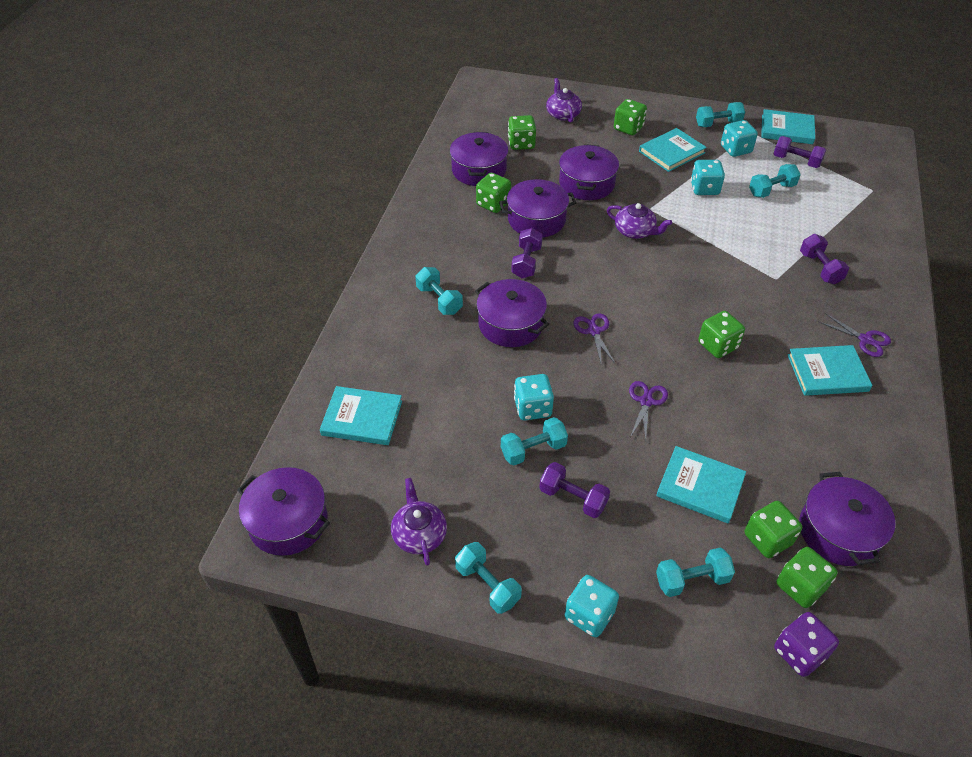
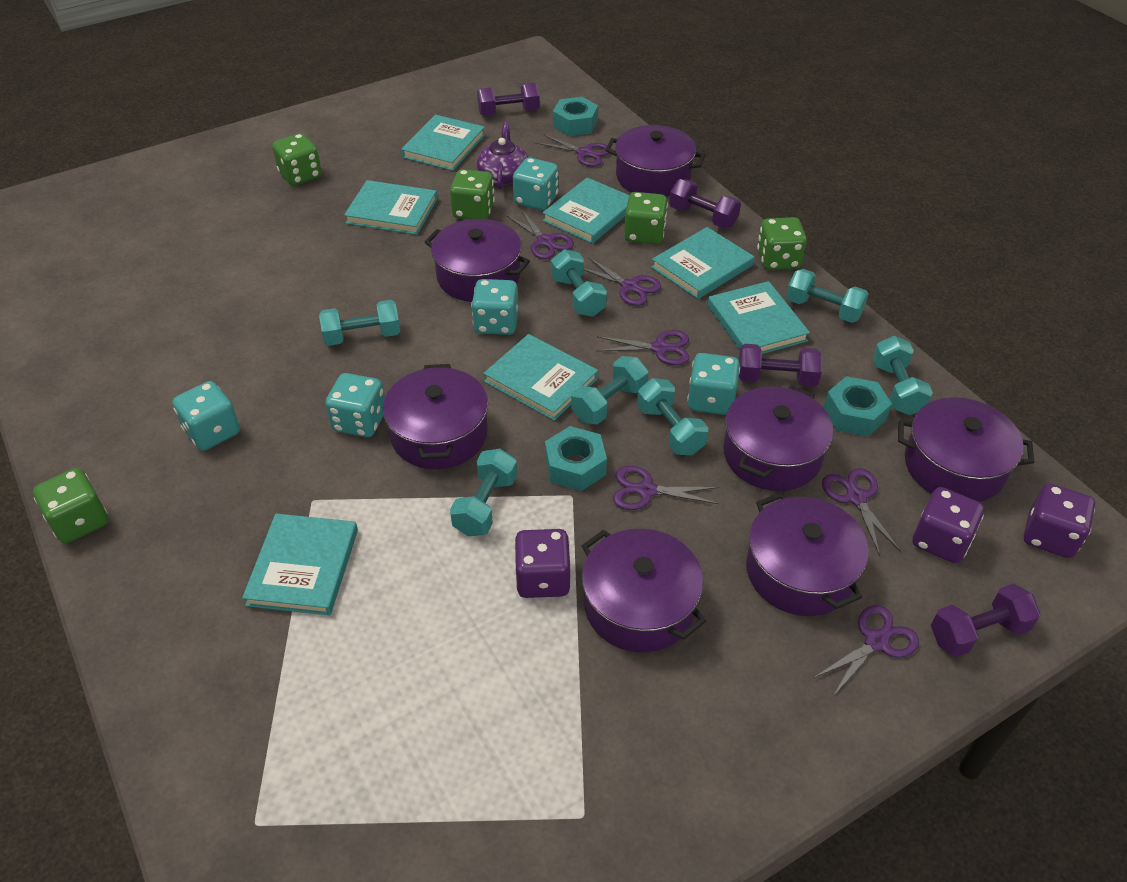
green dice: [476,173,511,213] [508,115,536,150] [614,99,647,135] [698,311,745,358] [745,501,802,558] [777,547,838,608] = 6 -> [33,468,108,544] [272,133,322,186] [450,169,495,219] [624,192,668,244] [757,217,807,270] = 5
purple dice: [774,612,839,677] = 1 -> [514,529,571,598] [913,487,984,563] [1024,483,1095,558] = 3
purple pot: [238,467,330,556] [450,132,508,186] [475,279,549,347] [499,179,576,238] [559,144,619,200] [799,472,896,566] = 6 -> [383,364,488,469] [425,219,530,302] [582,529,706,653] [605,125,705,196] [723,385,833,491] [746,492,869,616] [898,397,1034,502] = 7
purple scissors: [573,313,615,363] [629,381,668,440] [819,313,891,357] = 3 -> [506,209,574,259] [536,134,611,167] [584,257,661,306] [597,330,689,365] [613,466,720,510] [813,605,919,696] [822,468,901,556] = 7
purple teapot: [391,478,447,565] [546,78,582,123] [607,203,672,239] = 3 -> [477,122,529,189] = 1
turquoise book: [320,386,402,445] [639,128,707,172] [656,446,746,524] [761,109,815,144] [788,345,873,396] = 5 -> [242,514,358,615] [344,180,437,235] [401,115,485,171] [483,334,598,421] [543,177,630,244] [651,227,754,299] [708,281,810,354] = 7
turquoise dice: [514,374,554,420] [565,575,619,637] [691,160,725,195] [721,120,758,157] = 4 -> [173,381,240,451] [325,373,385,437] [471,279,519,335] [513,158,559,210] [687,353,740,415] = 5
turquoise dumbbell: [415,267,463,315] [455,542,522,614] [501,417,568,465] [656,548,735,597] [696,102,745,127] [749,164,801,198] = 6 -> [319,300,400,346] [450,449,517,536] [551,249,607,317] [571,356,648,425] [637,378,708,455] [786,269,869,323] [872,336,933,415] = 7
turquoise nut: none = 0 -> [545,426,607,491] [553,97,598,136] [824,376,892,436] = 3

